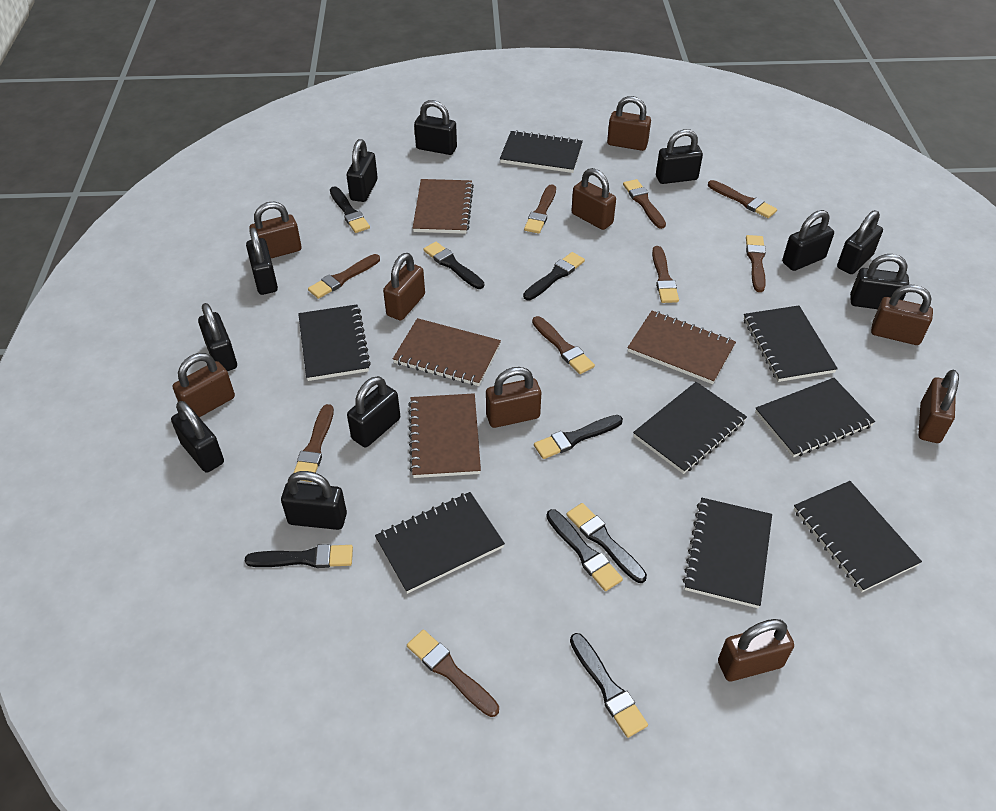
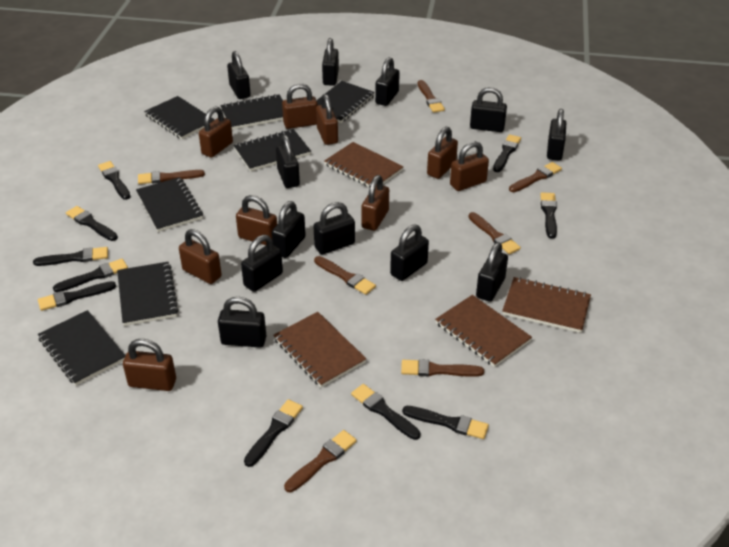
black brush: [245,544,353,568] [330,186,370,233] [423,242,484,289] [523,252,585,300] [534,415,623,459] [546,509,623,591] [566,503,647,583] [570,633,648,738] = 8 -> [33,247,108,266] [38,281,116,311] [53,259,128,292] [66,206,118,241] [98,161,130,200] [244,399,303,467] [351,384,421,440] [402,406,489,439] [493,134,521,172] [540,192,557,239] = 10
black notebook: [298,304,371,381] [375,492,505,594] [500,130,583,173] [633,382,747,474] [683,498,772,608] [744,305,838,382] [755,378,875,457] [794,481,922,592] = 8 -> [38,310,126,385] [117,262,179,326] [136,177,203,232] [144,96,215,139] [220,94,283,130] [234,129,311,171] [316,81,375,123] = 7
black padlock: [171,401,224,473] [198,303,237,371] [246,228,278,295] [281,471,347,530] [346,139,378,202] [347,376,400,447] [414,100,457,155] [656,129,703,184] [782,210,834,271] [837,210,883,274] [850,254,909,309] = 11 -> [218,297,266,348] [227,51,251,99] [241,235,283,292] [272,201,306,258] [276,135,300,188] [313,202,355,254] [322,38,339,86] [375,57,400,106] [390,225,429,281] [470,87,507,132] [476,242,508,302] [547,109,566,161] = 12
brown brush: [294,404,334,482] [308,254,380,299] [407,629,499,717] [524,184,556,234] [532,316,595,374] [623,179,666,229] [652,246,679,303] [708,180,777,218] [746,235,766,292] = 9 -> [138,170,205,184] [284,430,357,492] [314,256,376,295] [401,359,484,377] [418,80,445,113] [469,212,521,254] [509,162,562,192] = 7

